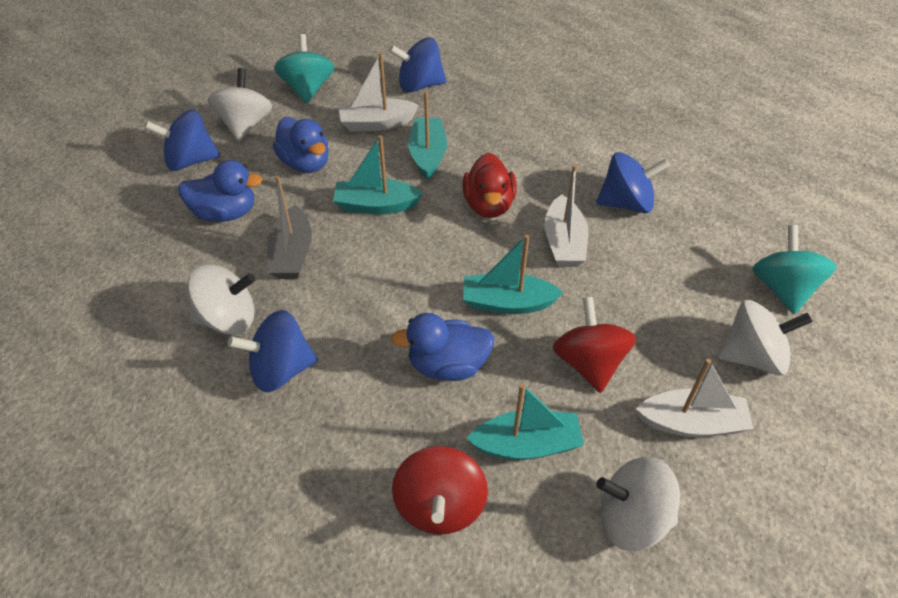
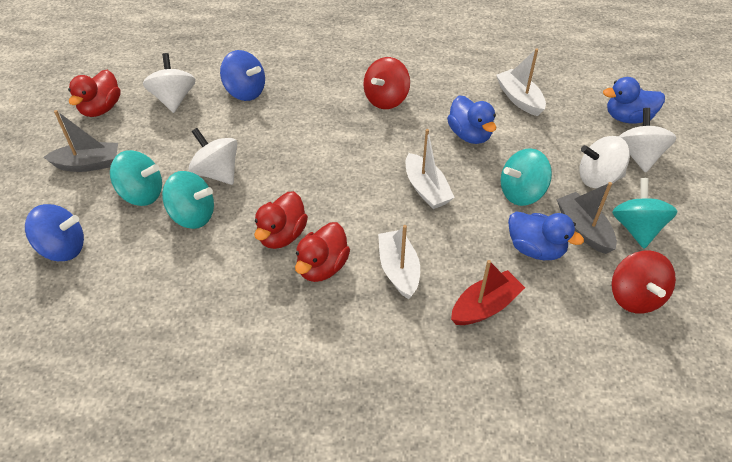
blue spinning top: [145,110,220,171] [228,310,318,392] [389,37,447,93] [596,152,670,213] = 4 -> [25,204,84,261] [220,50,265,101] = 2
grey boat: [267,176,312,279] = 1 -> [44,110,118,172] [557,182,617,254] = 2
red boat: none = 0 -> [451,260,525,325] = 1
red duck: [462,153,517,218] = 1 -> [68,70,121,117] [254,191,308,249] [295,222,350,282] = 3
turquoise boat: [333,135,423,215] [408,91,447,180] [463,235,564,314] [466,383,584,460] = 4 -> none = 0
turquoise spinning top: [274,34,334,103] [752,225,837,314] = 2 -> [110,150,162,206] [162,171,214,229] [501,148,552,206] [612,178,678,249] = 4

